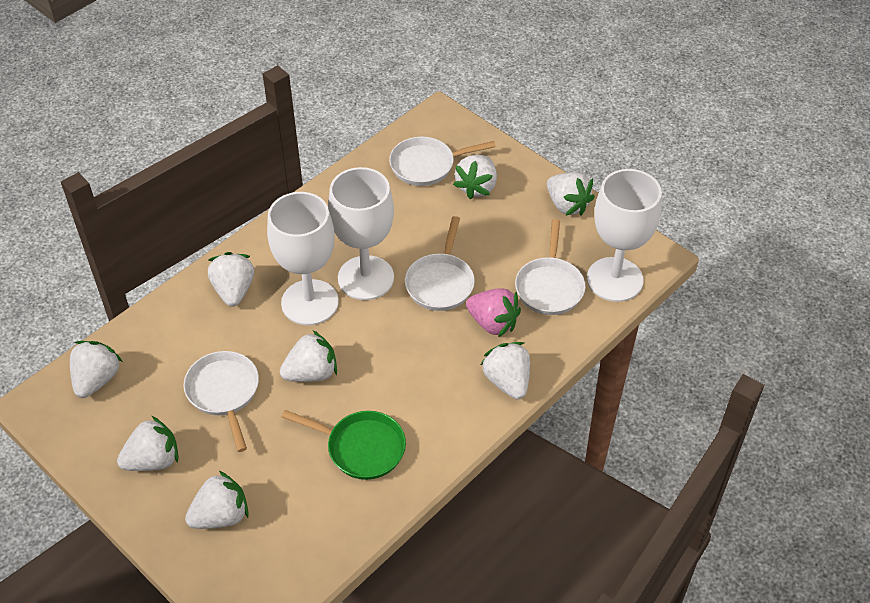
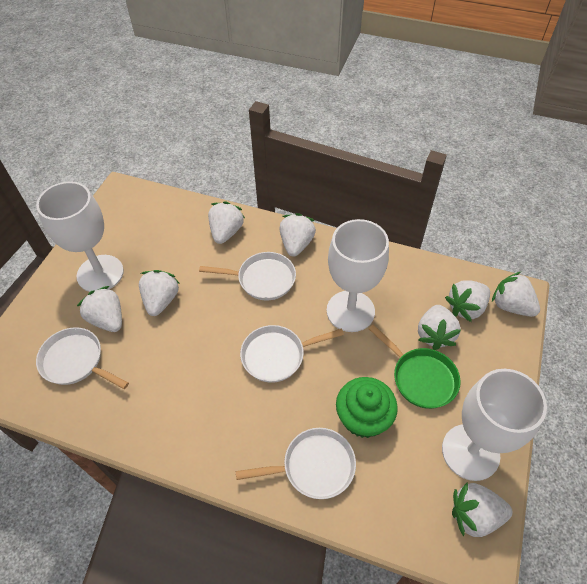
green cupcake: none = 0 -> [336,377,398,438] = 1
pink strawberry: [466,288,521,337] = 1 -> none = 0

